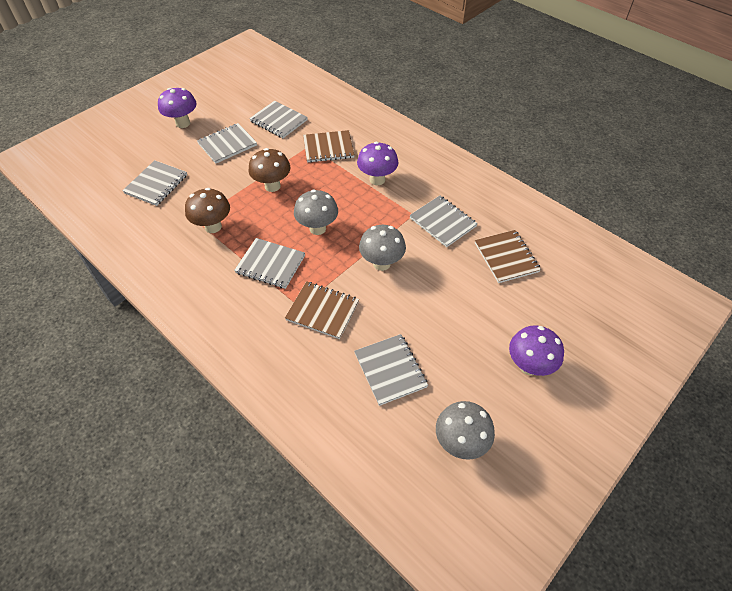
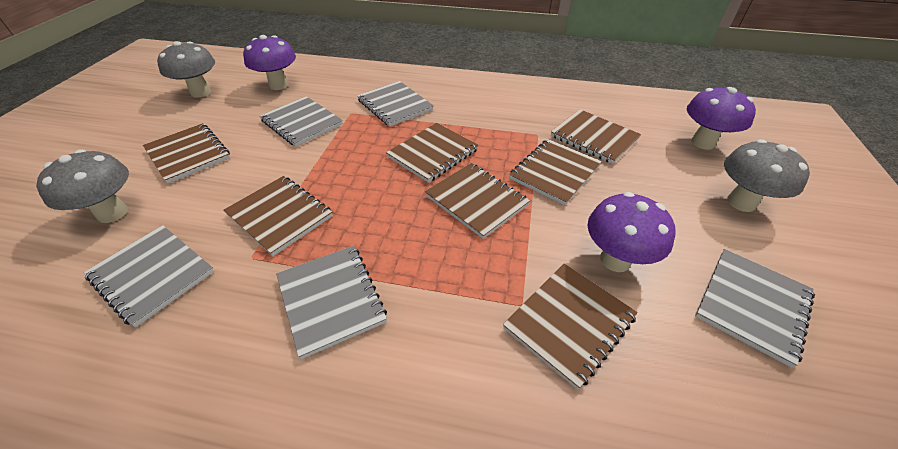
brown mushroom: [185,188,230,233] [248,148,290,192] = 2 -> none = 0
brown notebook: [285,281,359,339] [303,130,354,163] [475,230,541,283] = 3 -> [143,123,230,184] [224,176,333,256] [386,123,479,183] [425,163,530,239] [503,264,638,390] [509,139,602,205] [551,109,641,164] = 7
grey notebook: [122,160,187,206] [197,123,257,164] [234,238,305,289] [249,101,308,138] [354,334,428,406] [409,196,478,247] = 6 -> [84,225,214,327] [260,96,343,147] [276,246,387,359] [357,81,434,127] [695,249,815,368] = 5

